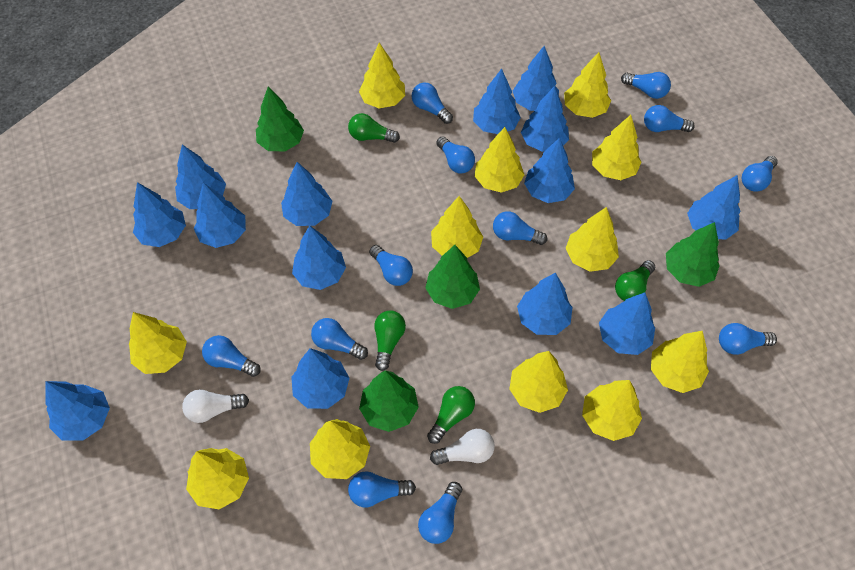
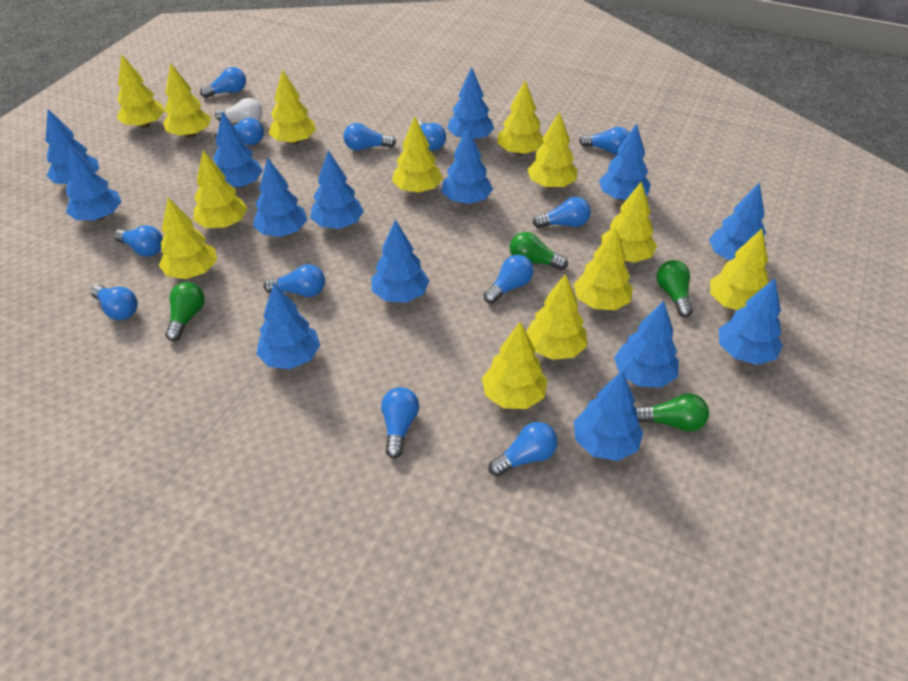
green tree: [256,87,304,151] [359,371,419,432] [425,245,480,309] [666,222,720,287] = 4 -> none = 0
white light bulb: [182,389,249,423] [430,429,495,465] = 2 -> [215,98,263,122] = 1
yellow tree: [129,312,187,374] [186,448,249,509] [310,419,370,479] [359,43,405,108] [431,196,483,258] [475,127,524,193] [509,351,568,413] [564,52,611,118] [565,207,619,272] [582,380,642,441] [592,115,642,180] [651,331,709,393] = 12 -> [117,54,165,128] [158,197,217,279] [163,63,211,138] [194,150,247,228] [269,70,316,144] [392,116,443,193] [482,322,548,409] [498,80,544,155] [526,274,587,360] [527,111,578,188] [574,227,633,310] [601,181,657,263] [710,229,768,310] = 13

